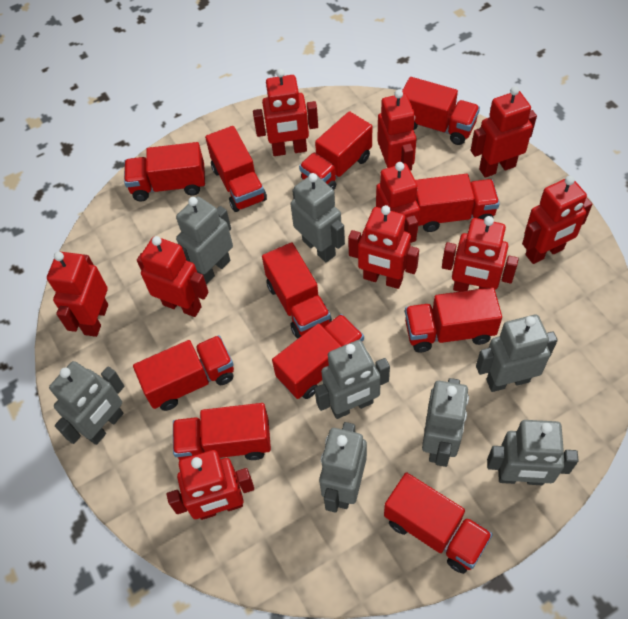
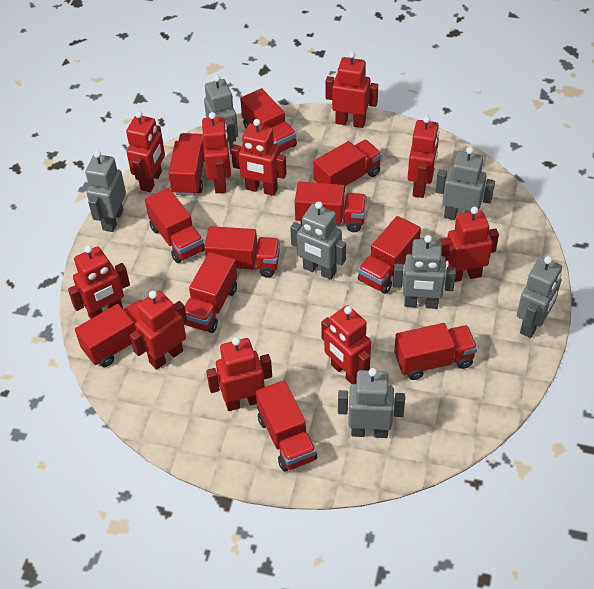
grey robot: [49,361,124,445] [176,196,233,285] [291,173,345,262] [314,340,390,419] [319,422,367,513] [422,378,469,467] [476,315,558,392] [487,420,579,485] = 8 -> [85,151,126,232] [204,75,238,155] [290,201,346,280] [338,368,405,438] [393,235,456,309] [435,147,495,220] [517,256,562,338] = 7

